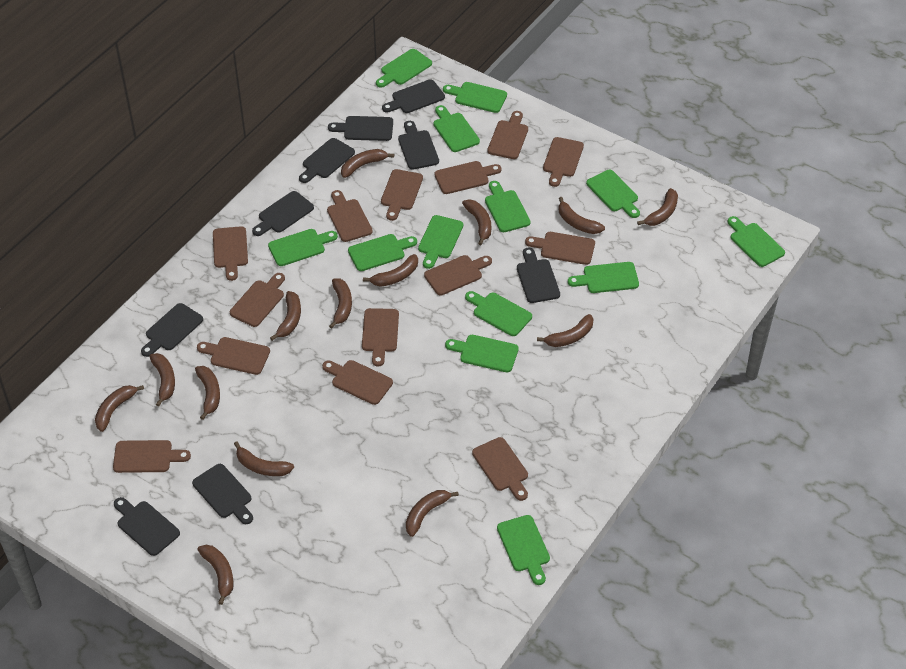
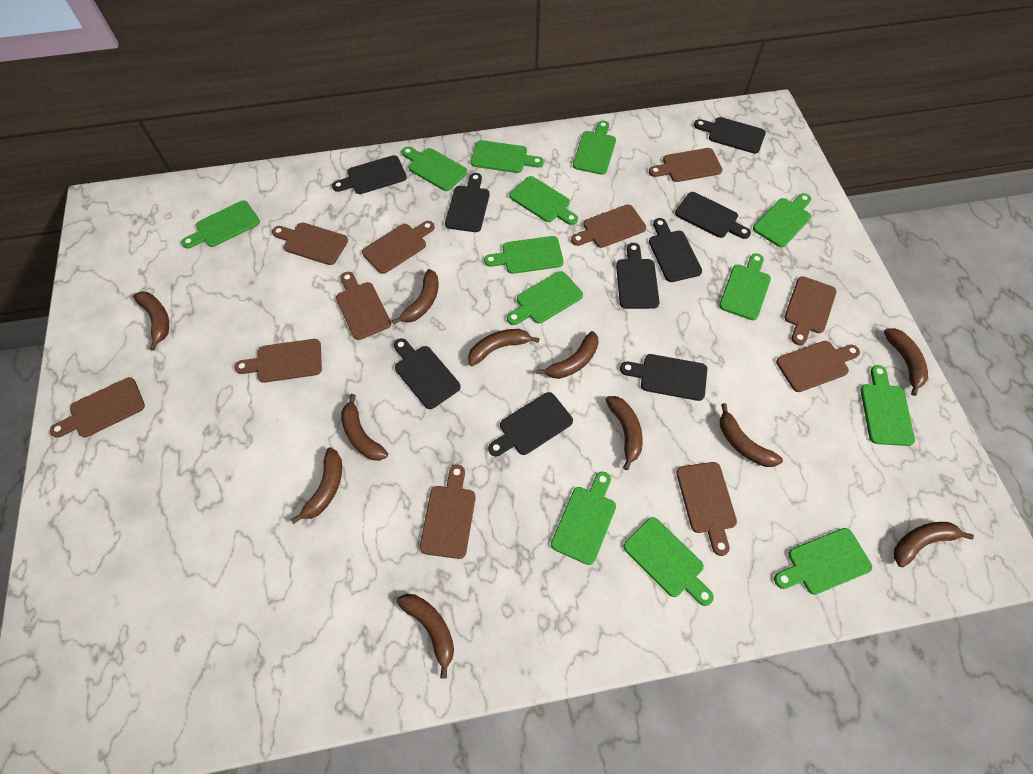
brown banana: [95,385,144,432] [149,353,175,407] [195,366,220,420] [198,545,234,605] [234,441,294,476] [270,291,301,341] [329,278,352,329] [341,149,394,178] [363,254,418,287] [406,490,459,537] [462,199,491,245] [537,314,594,347] [558,197,605,234] [637,188,678,226] = 14 -> [133,291,169,351] [291,447,342,524] [341,394,388,461] [392,269,439,324] [396,594,454,679] [468,329,539,366] [536,331,599,379] [605,396,643,470] [720,403,783,467] [884,328,928,396] [894,522,974,567] = 11
brown cutting board: [113,440,191,473] [197,337,270,375] [213,226,248,281] [230,273,285,327] [322,360,393,405] [327,190,373,242] [362,308,399,366] [381,169,423,221] [424,255,492,295] [434,161,502,194] [472,437,528,501] [487,111,528,159] [525,232,595,265] [543,137,584,187] = 14 -> [50,377,145,438] [234,339,322,383] [272,222,348,265] [336,272,391,340] [362,221,435,274] [420,465,476,559] [571,205,646,248] [649,148,723,182] [676,462,737,556] [776,341,860,392] [784,276,837,345] = 11

